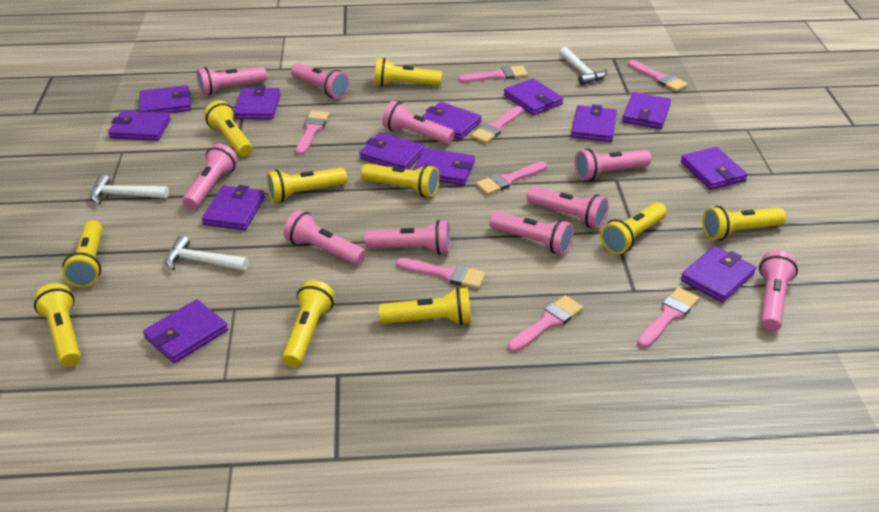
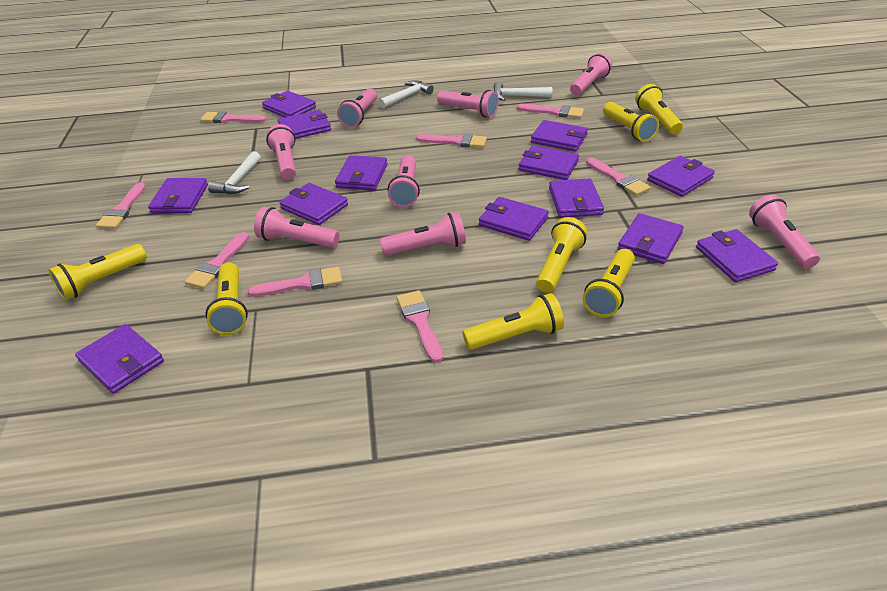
pink flashlight: [182,144,238,210] [197,67,267,96] [284,210,366,265] [291,63,350,99] [365,220,450,255] [382,101,455,144] [489,211,574,255] [527,186,608,229] [575,149,651,181] [759,250,798,331] = 10 -> [254,207,339,248] [266,124,296,180] [337,88,377,128] [380,212,466,256] [388,155,420,207] [437,90,499,117] [570,53,612,95] [749,195,820,269] = 8
yellow flashlight: [34,283,81,367] [62,220,103,287] [204,100,253,157] [266,168,347,202] [282,280,335,367] [361,164,439,197] [375,58,442,86] [379,287,471,325] [600,202,667,254] [702,206,786,240] = 10 -> [48,244,147,300] [205,263,248,335] [462,293,564,350] [536,217,587,293] [583,249,635,317] [603,102,659,142] [635,84,683,134] = 7

